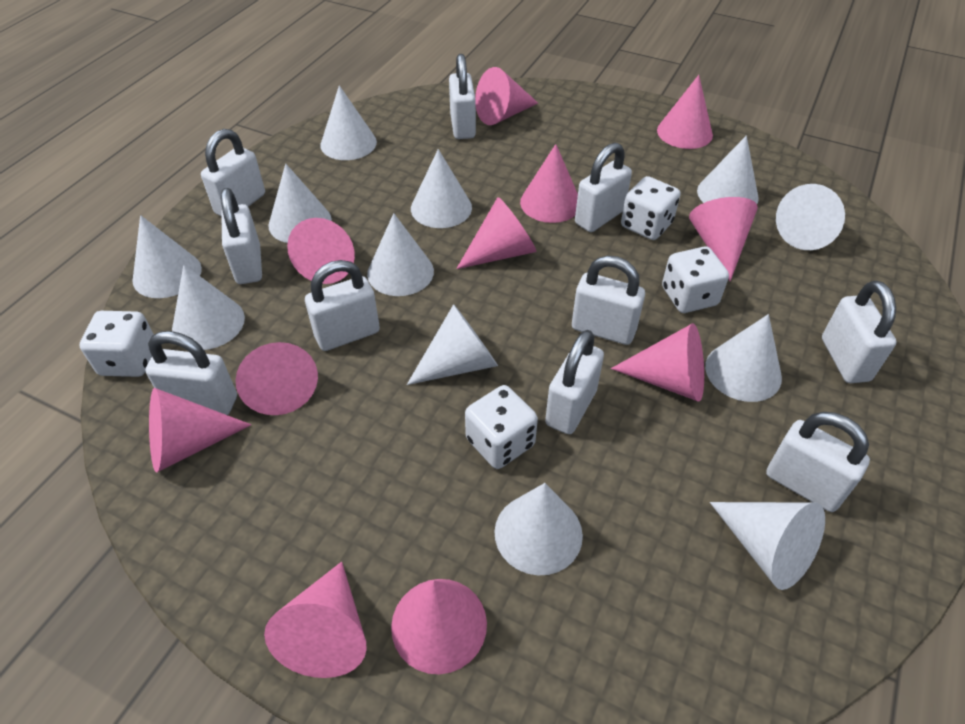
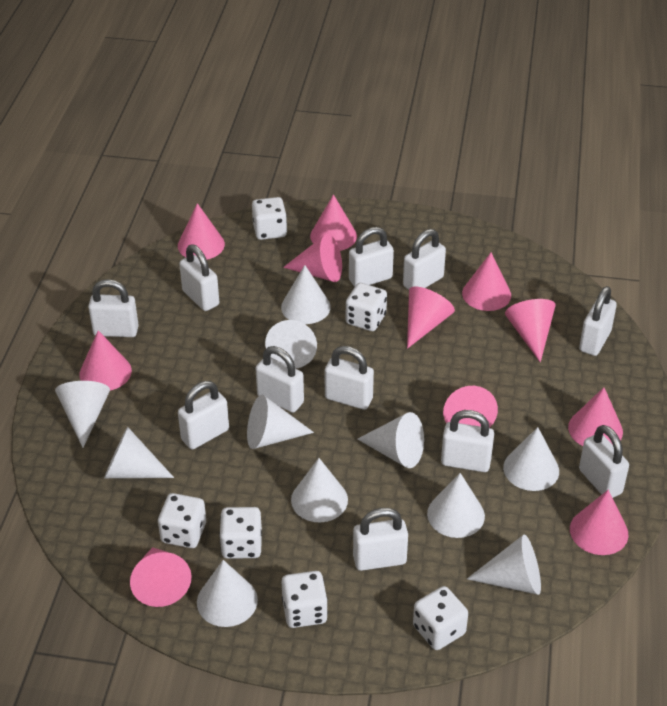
white cone: [133,215,202,298] [172,265,245,350] [268,163,332,243] [321,85,377,160] [367,213,434,296] [407,304,498,385] [411,149,472,228] [494,483,583,575] [697,135,759,204] [705,314,782,402] [710,502,825,590] [776,184,845,250] = 12 -> [55,381,110,448] [104,427,174,478] [197,560,258,627] [247,395,314,449] [265,320,317,369] [281,265,331,324] [291,458,348,522] [358,412,424,468] [427,473,485,538] [467,534,541,595] [503,427,559,491] = 11
white dice: [79,311,154,377] [465,385,538,469] [621,176,681,240] [662,247,729,313] = 4 -> [158,493,206,548] [219,507,262,559] [252,197,287,240] [282,571,328,628] [346,283,387,331] [413,586,468,650] = 6
white padlock: [145,331,237,415] [201,129,265,217] [221,188,262,284] [305,260,380,351] [449,54,476,139] [545,330,604,434] [572,256,645,345] [575,143,632,232] [766,412,870,512] [822,281,897,383] = 10 -> [88,279,139,337] [178,381,229,449] [179,244,219,311] [256,346,304,413] [324,346,374,410] [349,227,394,287] [353,508,408,571] [403,229,446,290] [441,410,494,472] [579,286,617,356] [579,425,629,498] = 11

